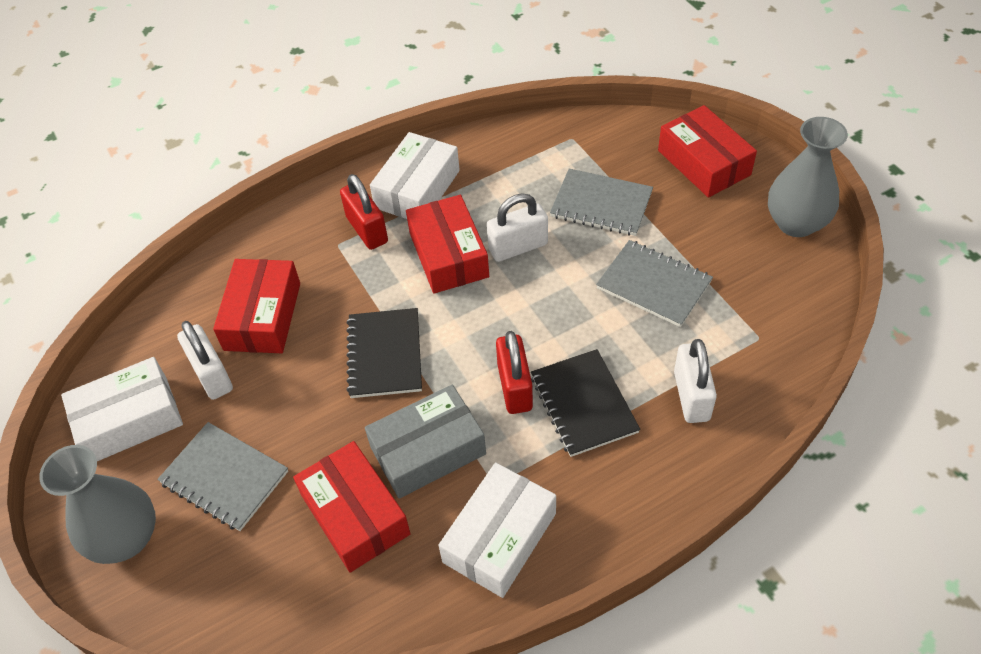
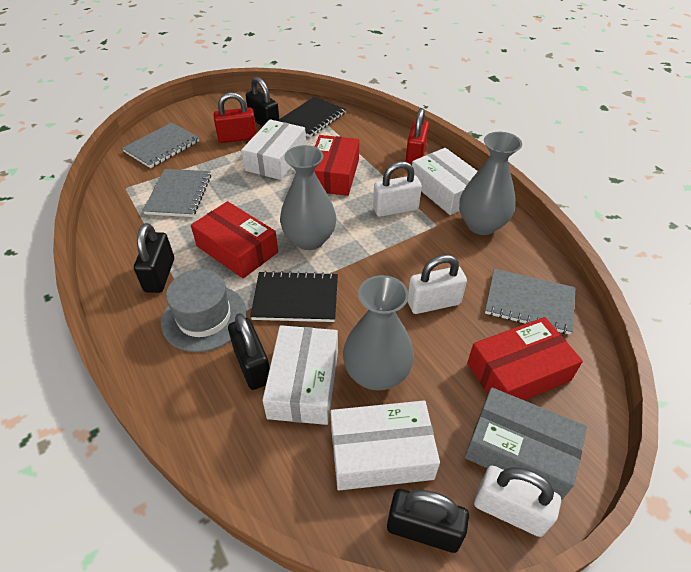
black padlock: none = 0 -> [134,223,174,293] [228,313,270,390] [246,77,280,127] [387,489,469,553] = 4
grey hat: none = 0 -> [161,269,247,352] = 1
grey vase: [39,445,156,564] [768,117,848,237] = 2 -> [280,145,336,250] [343,275,414,391] [459,132,522,235] = 3
red box: [213,259,300,353] [293,441,411,573] [406,195,489,294] [658,105,757,198] = 4 -> [191,201,278,278] [314,135,359,196] [467,317,583,400] = 3
white box: [61,357,183,461] [370,132,460,219] [438,463,556,598] = 3 -> [241,119,306,180] [263,325,338,425] [330,401,440,490] [412,148,478,215] = 4

